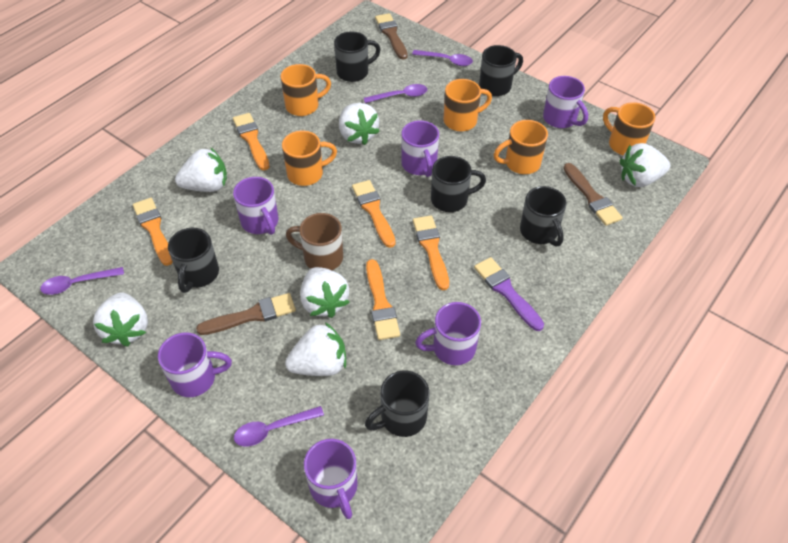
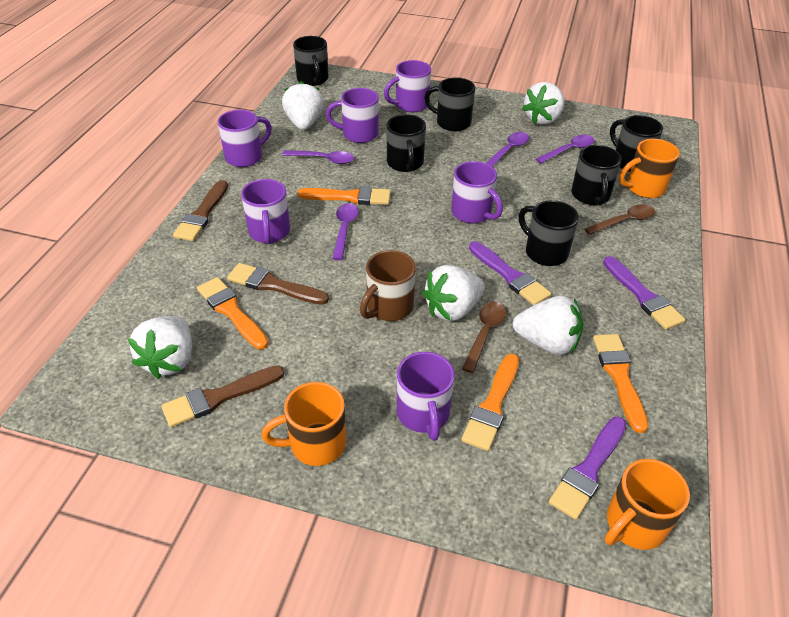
brown spoon: none = 0 -> [462,302,506,373] [585,204,655,235] = 2
orange brush: [133,198,173,266] [233,113,269,170] [352,180,396,248] [366,259,400,340] [413,215,449,290] = 5 -> [197,277,269,349] [297,186,391,205] [461,354,519,451] [593,334,648,433] = 4
orange mug: [281,64,331,116] [282,131,337,186] [444,79,492,131] [493,120,548,174] [603,102,655,156] = 5 -> [261,382,346,466] [605,459,690,550] [619,139,680,198] = 3
purple brush: [474,257,544,331] = 1 -> [469,241,551,305] [549,417,626,520] [603,256,685,330] = 3
white strawberry: [93,292,148,347] [175,147,227,192] [285,322,346,376] [300,267,350,318] [339,103,380,145] [620,143,670,187] = 6 -> [128,316,192,379] [282,81,324,130] [422,265,485,321] [513,296,583,355] [522,82,564,125] = 5

